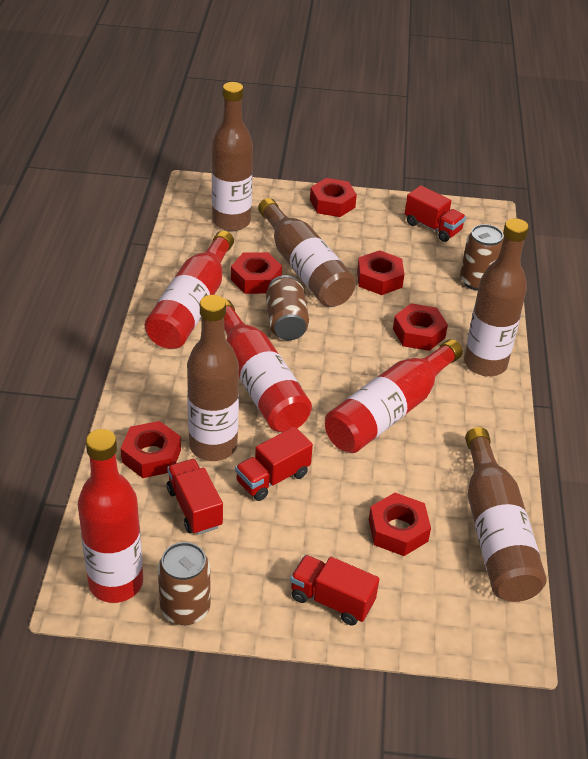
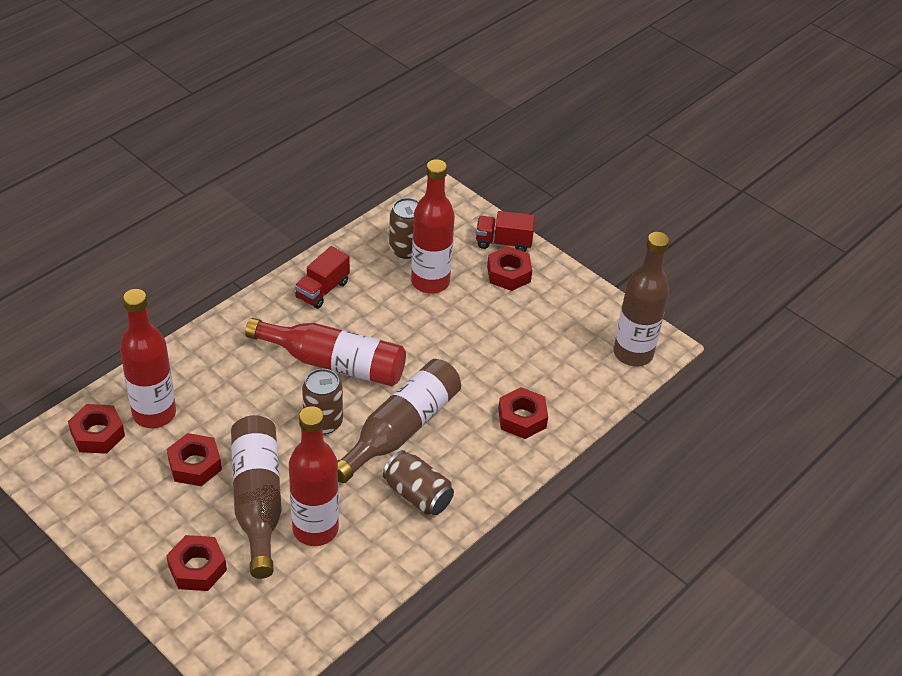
brown bottle: [187,295,239,461] [212,82,253,231] [258,198,356,307] [464,218,529,376] [465,427,547,602] = 5 -> [231,415,282,579] [338,359,461,483] [614,232,669,366] = 3
red nut: [121,421,181,478] [231,252,282,294] [310,178,357,217] [357,250,404,295] [369,493,431,556] [393,303,448,351] = 6 -> [68,404,125,454] [166,535,227,591] [167,433,222,486] [487,246,532,291] [498,387,548,439] = 5
red truck: [167,459,223,535] [235,427,313,501] [290,555,379,625] [405,185,466,242] = 4 -> [295,246,350,309] [476,211,535,252] = 2

